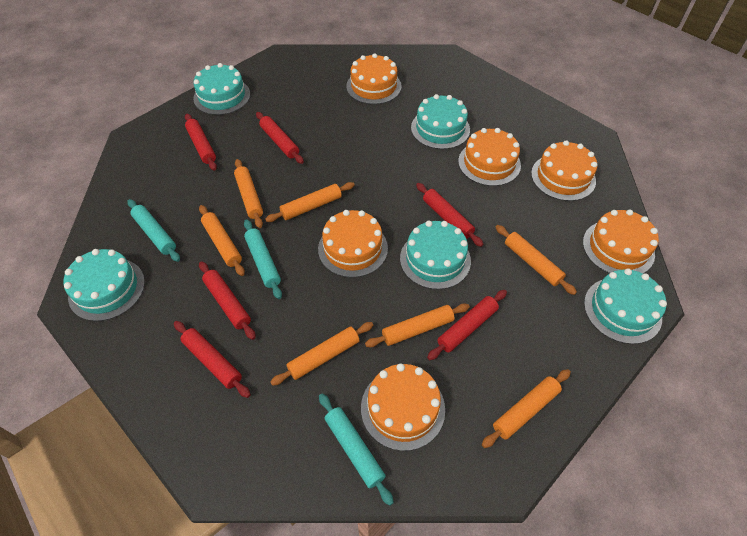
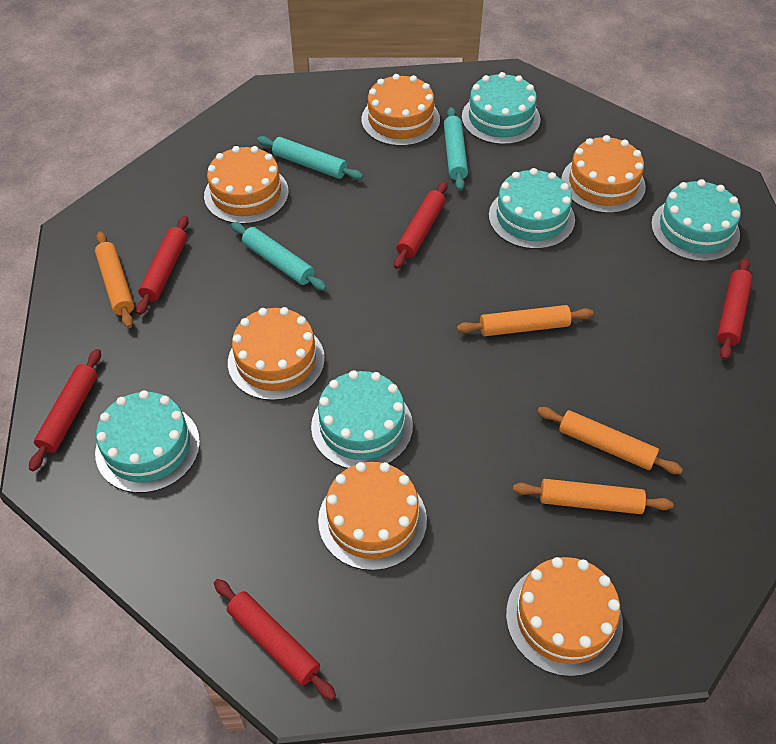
orange rolling pin: [199,205,245,276] [234,159,263,228] [265,182,354,222] [270,322,373,386] [365,303,470,347] [482,369,571,448] [496,225,577,295] = 7 -> [95,231,134,328] [457,305,594,336] [513,479,673,514] [537,407,683,474] = 4
red rolling pin: [174,321,251,398] [185,114,217,171] [199,261,256,340] [256,112,304,164] [416,183,483,247] [427,290,507,360] = 6 -> [29,349,101,471] [136,216,189,315] [214,579,336,700] [394,181,448,269] [717,258,753,360] = 5

